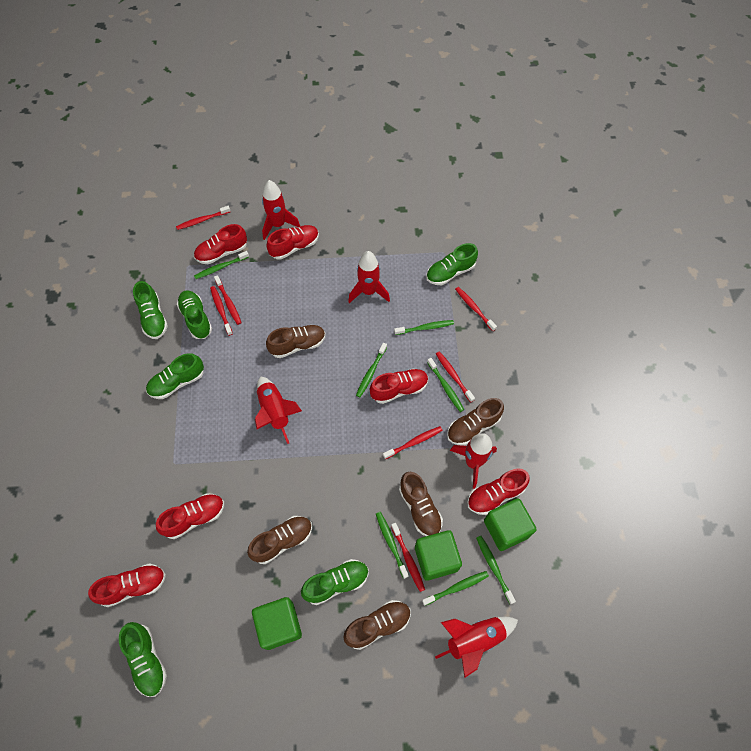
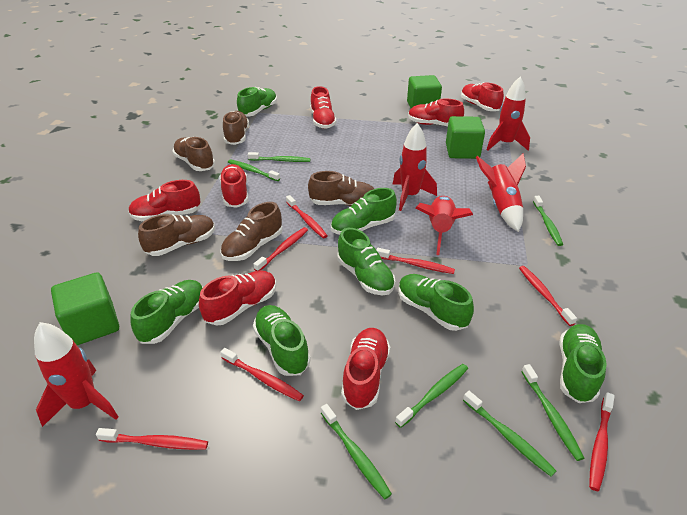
green shoe: [119,622,167,697] [133,281,168,339] [146,353,204,399] [177,290,212,339] [301,559,369,605] [426,243,478,285] = 6 -> [130,280,203,344] [237,87,277,116] [253,305,311,376] [331,188,397,235] [337,228,395,295] [398,274,474,331] [559,324,607,403] = 7
red shoe: [88,563,166,607] [156,493,224,539] [194,224,247,264] [266,225,319,260] [369,369,428,404] [467,469,530,515] = 6 -> [128,180,201,221] [199,270,276,326] [219,164,248,208] [310,86,337,129] [341,328,390,410] [408,99,464,126] [461,82,504,111] = 7

